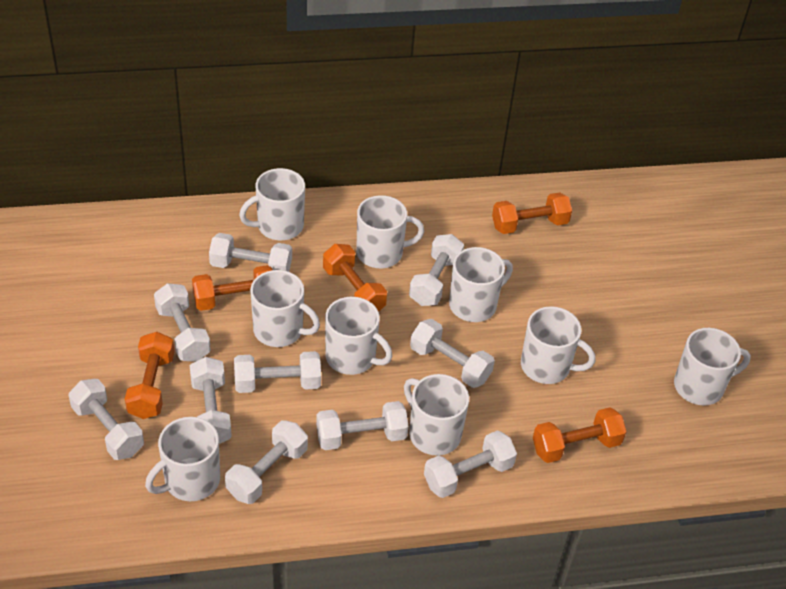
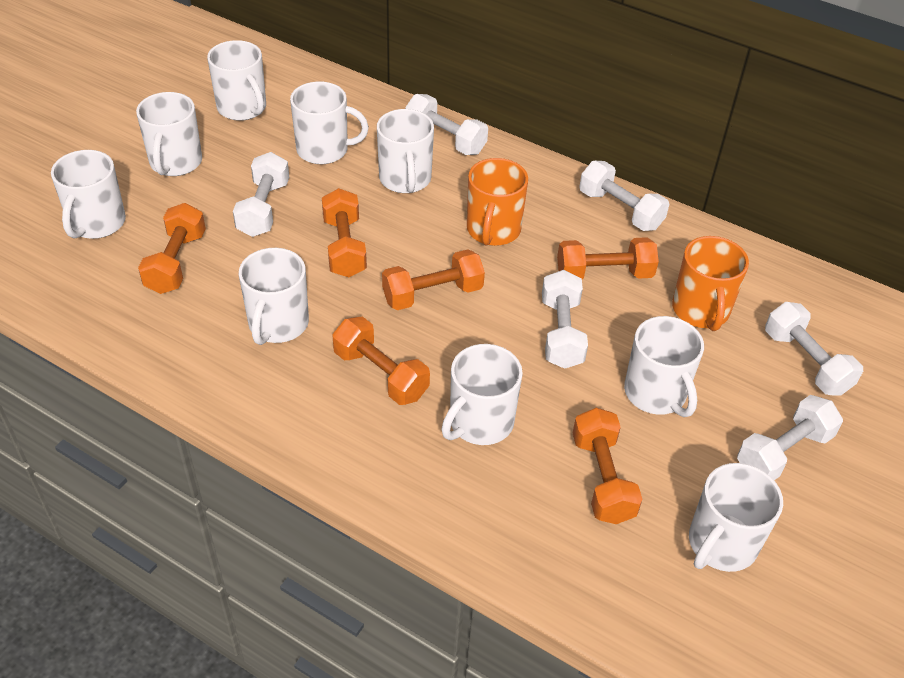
orange dumbbell: [125,332,174,419] [192,265,273,311] [323,244,387,312] [492,192,572,234] [533,407,626,463] = 5 -> [138,203,206,294] [322,188,367,277] [332,317,430,405] [382,249,485,310] [557,237,659,279] [573,408,642,524] = 6
orange mug: none = 0 -> [467,158,528,246] [672,236,749,331] = 2
white dumbbell: [68,379,144,460] [154,283,211,362] [190,357,232,444] [209,233,292,272] [225,420,308,504] [234,351,321,393] [316,401,409,450] [409,234,464,306] [410,319,495,388] [424,431,517,498] = 10 -> [233,152,289,237] [405,94,488,155] [542,270,588,369] [579,161,669,231] [737,395,843,480] [765,302,863,396] = 6

